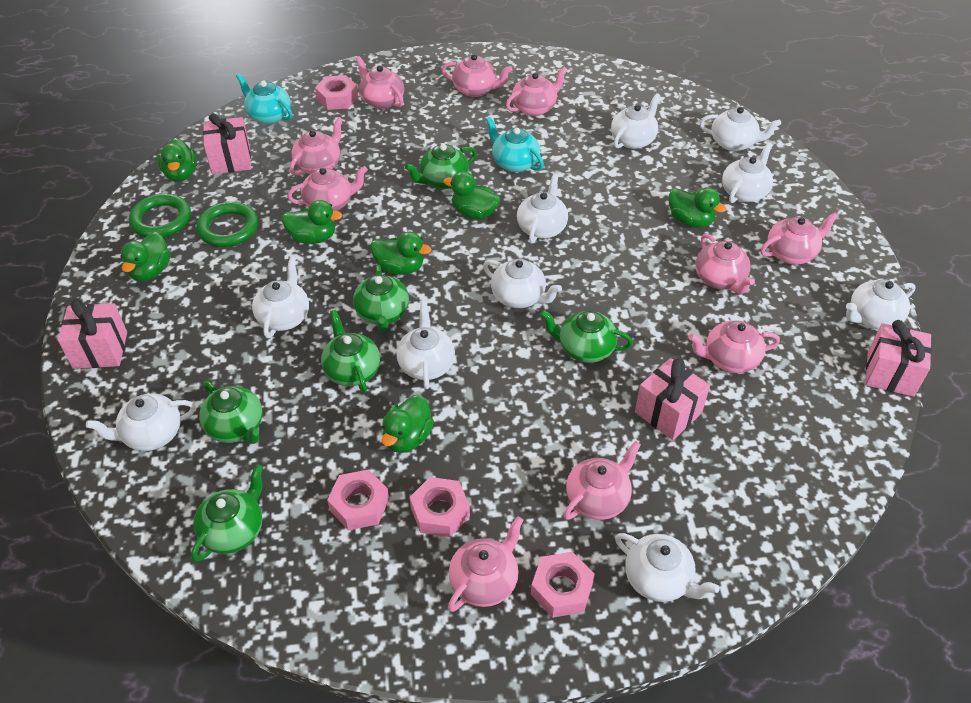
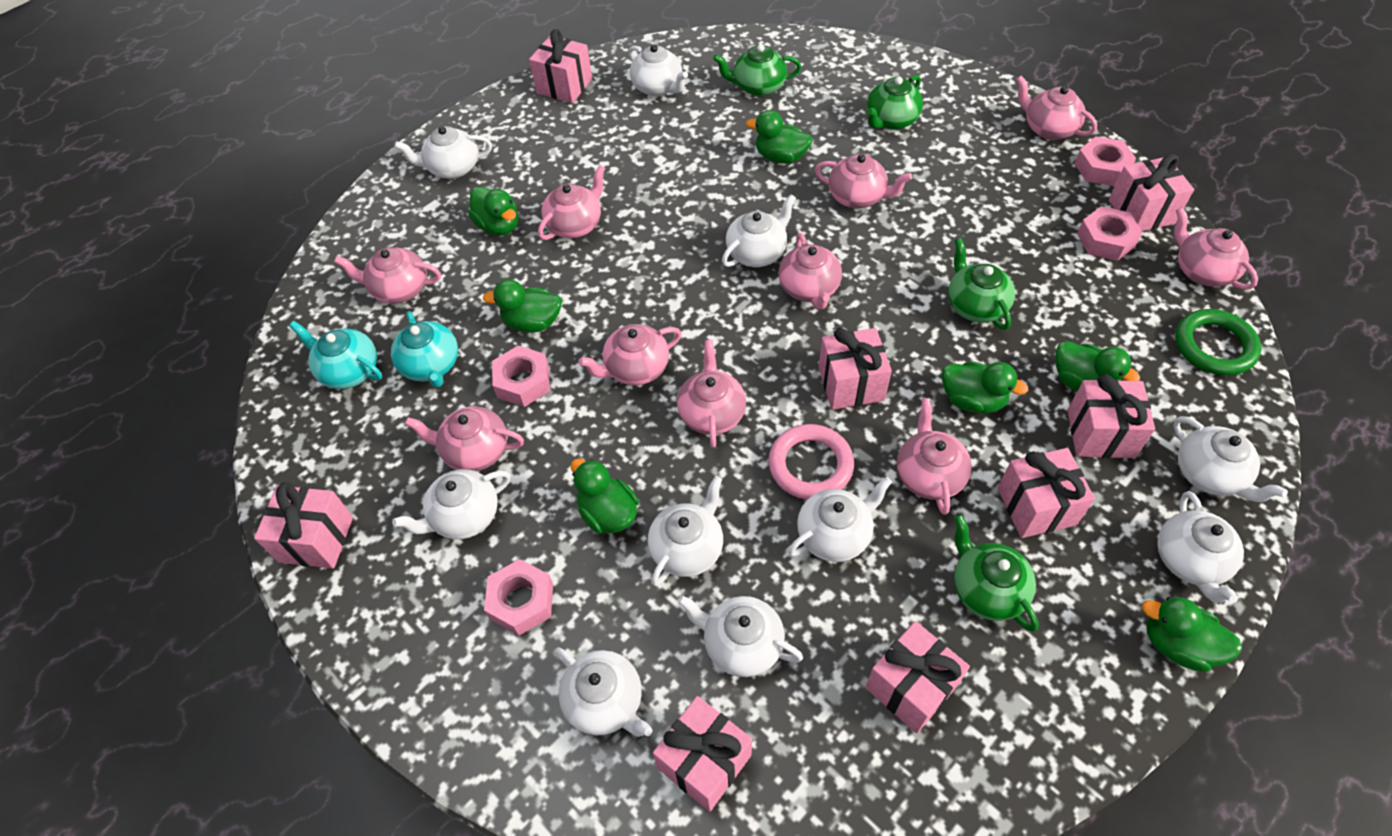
green ring: [129,194,191,238] [196,202,258,247] = 2 -> [1175,309,1261,376] = 1
green teapot: [191,464,263,562] [199,381,263,444] [321,310,380,393] [353,264,409,331] [405,144,477,189] [540,310,633,363] = 6 -> [713,44,801,96] [866,75,923,130] [948,238,1015,330] [954,514,1039,632] = 4
pink gift: [58,299,127,369] [203,113,251,174] [635,358,710,440] [865,320,932,397] = 4 -> [254,482,353,569] [529,29,592,103] [653,696,752,812] [819,327,892,410] [865,621,970,733] [998,448,1095,538] [1067,374,1155,458] [1109,154,1194,231] = 8
pink ring: none = 0 -> [769,424,854,500] = 1

